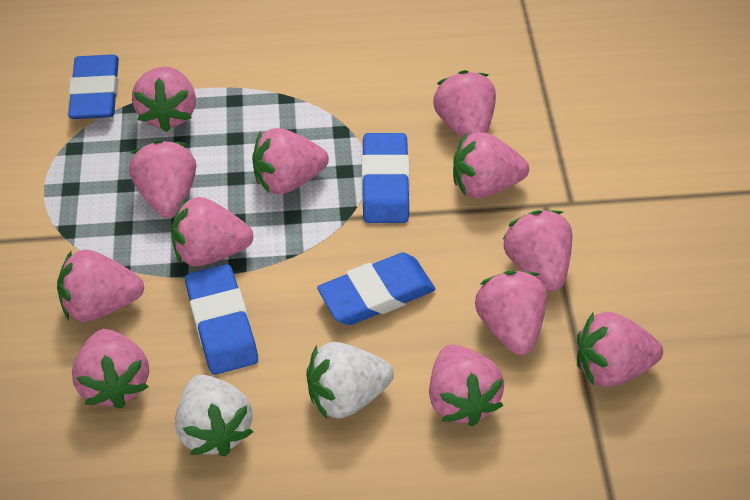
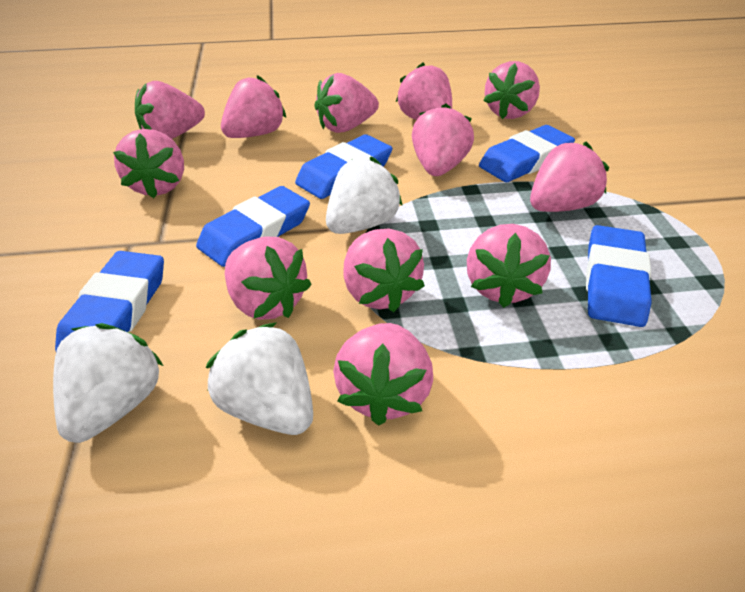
blue eraser: [68,54,119,119] [185,264,258,375] [317,253,435,325] [362,133,410,223] = 4 -> [55,251,164,351] [196,186,310,267] [295,134,392,199] [479,125,575,182] [586,225,652,327] = 5
white strawberry: [175,375,253,456] [306,342,394,419] = 2 -> [53,323,164,443] [206,322,313,435] [326,157,403,234] = 3

